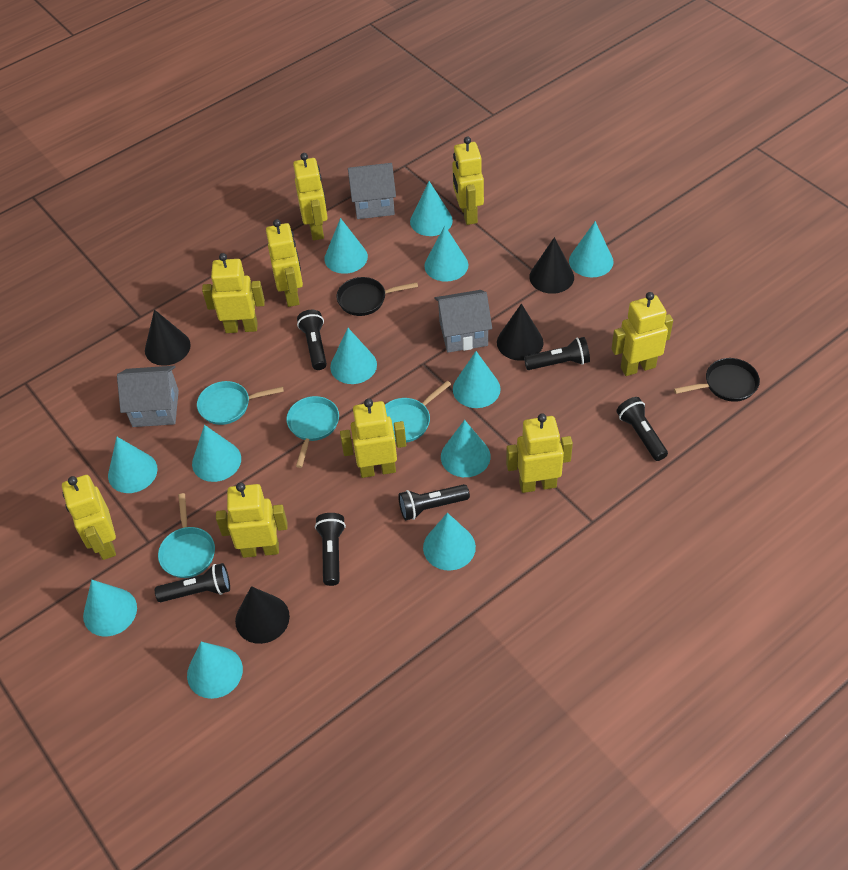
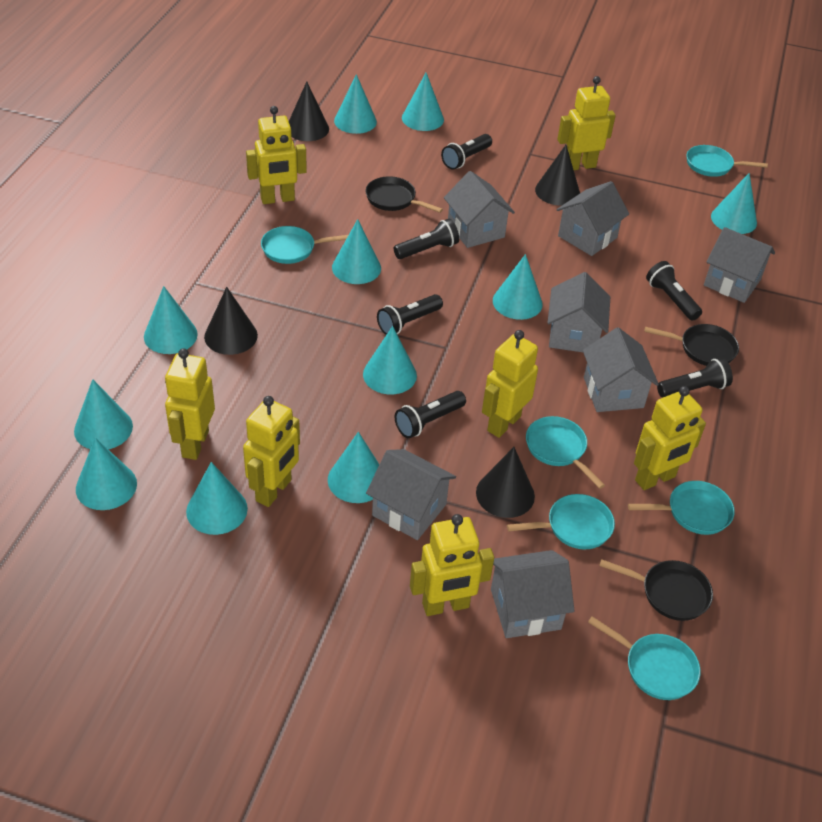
black pan: [336,277,418,316] [674,358,760,402] = 2 -> [366,176,443,213] [599,559,713,621] [644,324,739,366] = 3
grey house: [117,366,179,427] [348,163,396,219] [434,290,492,353] = 3 -> [366,449,456,540] [444,171,515,248] [491,550,574,638] [547,272,610,352] [557,181,629,256] [583,327,659,412] [704,227,775,303] = 7
turquoise cone: [83,580,137,637] [108,437,158,493] [187,642,243,699] [192,425,241,482] [324,218,368,274] [330,328,377,384] [410,181,453,236] [423,513,476,570] [424,226,468,282] [441,420,491,477] [453,351,501,408] [569,221,613,277] = 12 -> [74,379,133,449] [76,438,137,510] [144,286,198,354] [186,462,248,535] [328,432,379,503] [332,219,381,284] [334,74,377,134] [363,326,417,395] [402,73,444,131] [493,254,543,320] [711,173,757,234] = 11
turquoise pan: [158,493,215,578] [197,381,284,425] [286,396,339,468] [385,381,451,443] = 4 -> [261,226,348,264] [507,494,615,549] [526,416,605,489] [588,616,700,700] [628,481,735,535] [687,145,768,177] = 6
yellow robot: [62,475,116,560] [202,253,265,333] [216,482,288,558] [266,219,303,307] [293,153,328,240] [340,399,406,478] [452,136,484,225] [506,413,573,493] [612,292,673,376] = 9 -> [165,348,215,460] [243,396,300,507] [246,106,307,204] [410,514,494,616] [482,330,538,438] [557,76,616,170] [634,386,706,490] = 7

